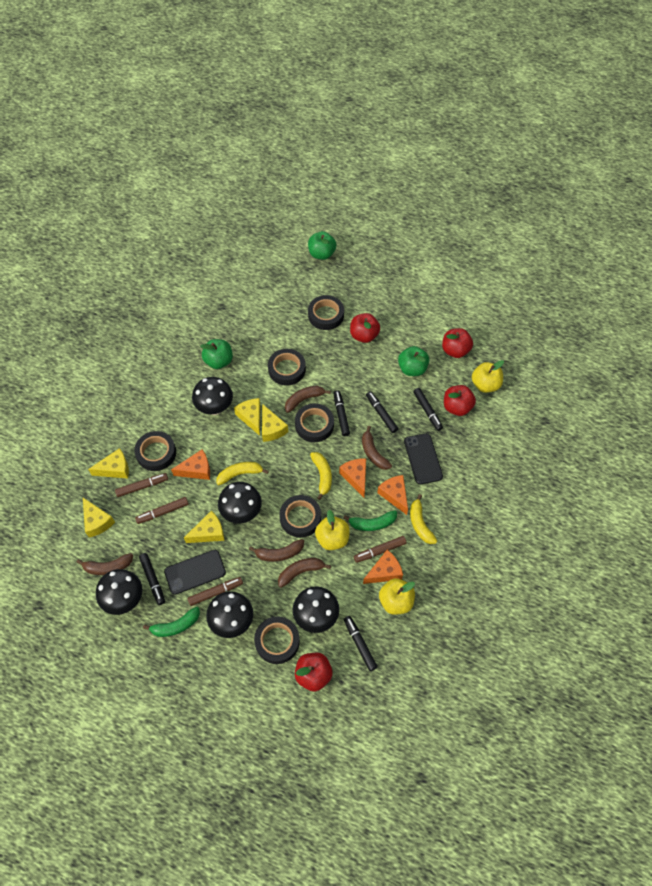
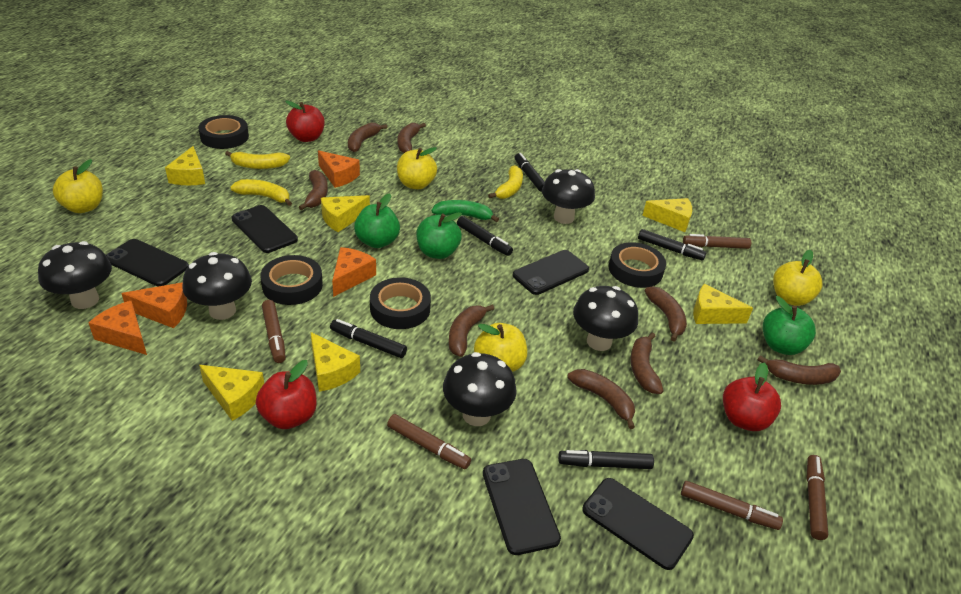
black phone: [164,550,226,595] [404,433,443,484] = 2 -> [106,239,189,286] [231,205,298,253] [483,459,561,555] [513,250,589,295] [582,478,694,570] = 5
black tape: [134,431,176,471] [254,616,300,664] [268,349,306,386] [280,495,321,538] [295,403,334,442] [308,295,344,330] = 6 -> [198,115,249,149] [260,255,323,305] [370,277,431,329] [609,242,666,288] = 4
brown banana: [77,553,133,575] [249,539,304,562] [278,558,331,588] [285,386,331,413] [362,426,392,470] = 5 -> [299,170,328,210] [348,123,387,152] [398,123,426,153] [449,305,494,357] [567,369,635,429] [630,332,664,394] [645,286,687,341] [757,355,841,385] = 8
brown marker: [115,473,168,497] [135,497,189,524] [188,577,243,606] [354,536,406,563] = 4 -> [262,300,286,363] [387,414,471,469] [681,481,783,530] [683,234,751,249] [806,455,828,540] = 5
green banana: [143,607,200,637] [343,510,397,531] = 2 -> [431,200,499,222] = 1
red apple: [295,653,333,692] [350,313,380,343] [442,328,473,358] [444,385,476,416] = 4 -> [256,360,317,429] [285,100,325,142] [723,363,781,431] = 3
yellow apple: [315,510,350,550] [379,578,415,615] [472,360,504,393] = 3 -> [53,159,103,213] [397,147,437,189] [474,323,527,372] [773,250,822,306] = 4
yellow cheese: [83,498,115,537] [88,448,129,478] [184,511,225,543] [234,398,261,436] [262,404,288,442] = 5 -> [165,146,205,185] [199,365,264,421] [311,332,360,392] [321,195,370,232] [642,198,692,232] [693,284,753,324] = 6

